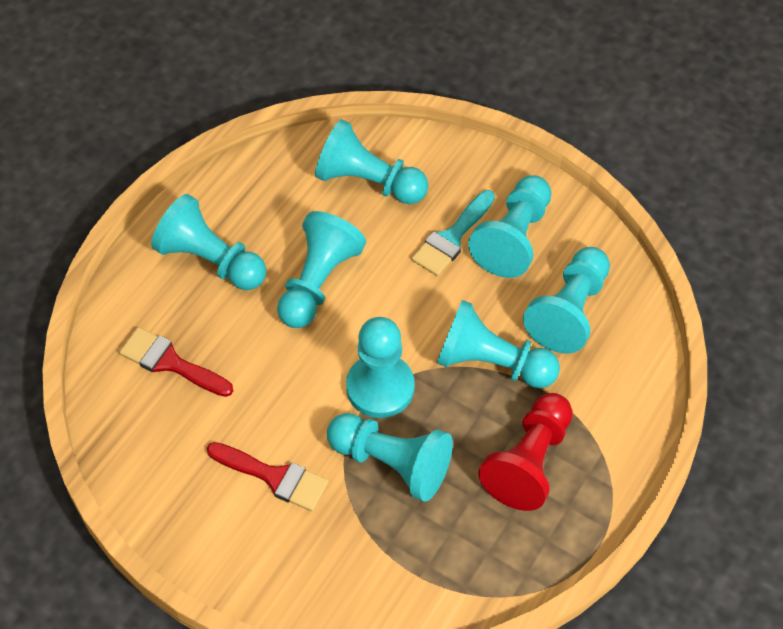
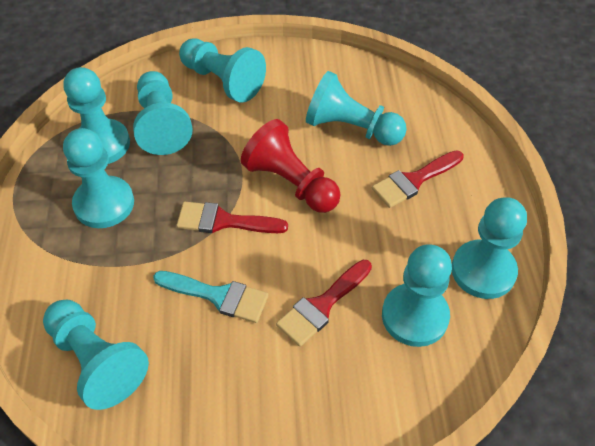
red brush: [119,327,233,397] [207,442,329,511] = 2 -> [176,202,288,233] [276,260,372,347] [372,150,464,208] = 3

